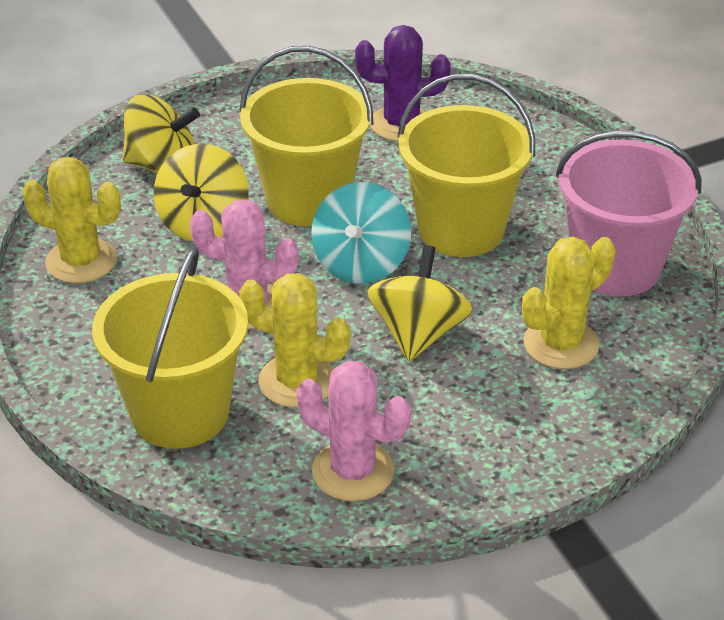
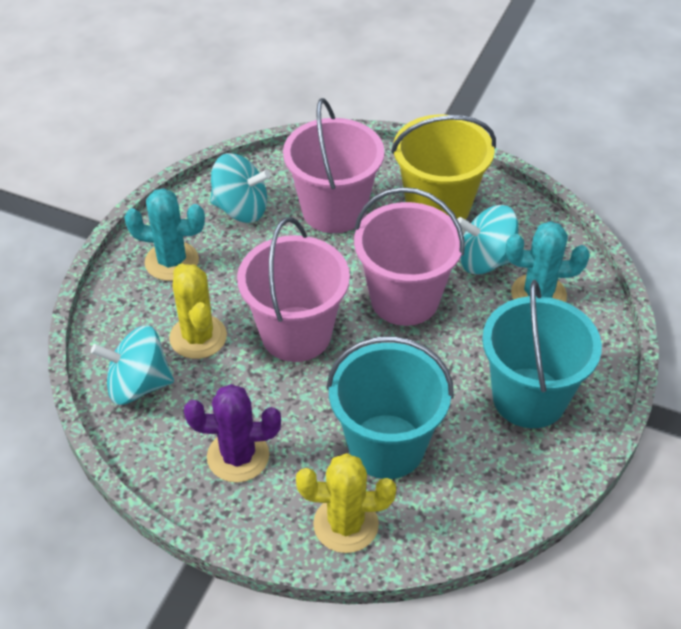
pink bucket: [556,131,701,296] = 1 -> [237,217,350,362] [283,98,385,233] [354,187,465,326] = 3
pink cactus: [189,200,299,329] [297,361,411,501] = 2 -> none = 0
turquoise bucket: none = 0 -> [326,336,454,479] [482,280,602,428] = 2
turquoise cactus: none = 0 -> [124,188,205,281] [506,221,590,302] = 2
turquoise spinning top: [311,182,411,284] = 1 -> [91,325,174,405] [210,153,271,223] [457,205,518,275] = 3
yellow bucket: [92,246,248,449] [239,46,374,226] [397,74,535,257] = 3 -> [391,115,496,220] = 1
yellow cactus: [22,157,121,283] [239,273,351,408] [522,237,616,369] = 3 -> [169,263,227,359] [296,453,396,553] = 2
yellow spinning top: [123,94,200,174] [154,144,249,241] [367,245,473,361] = 3 -> none = 0

